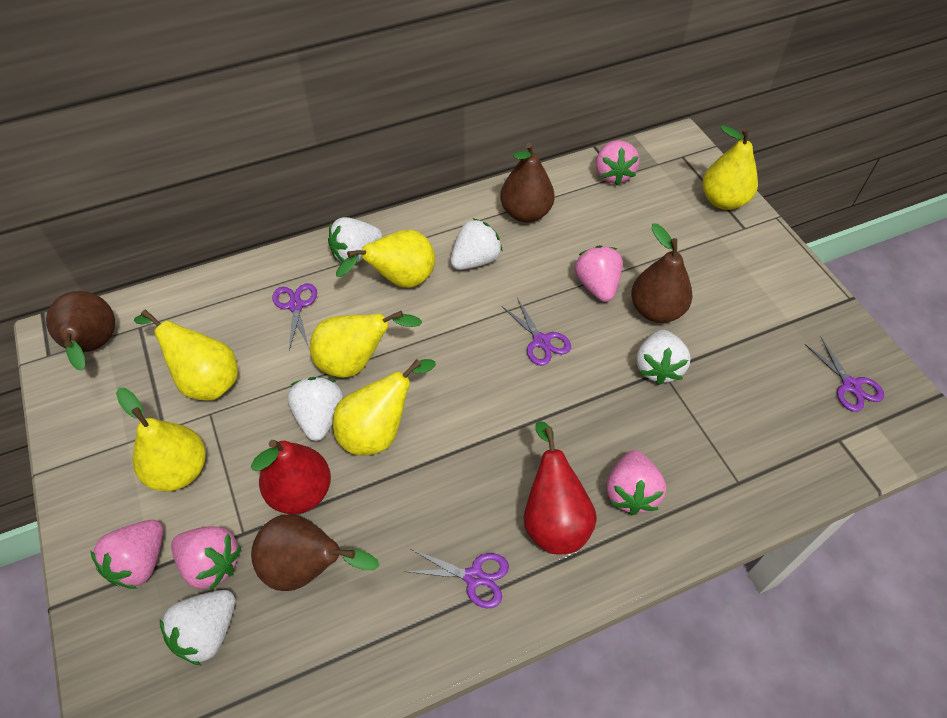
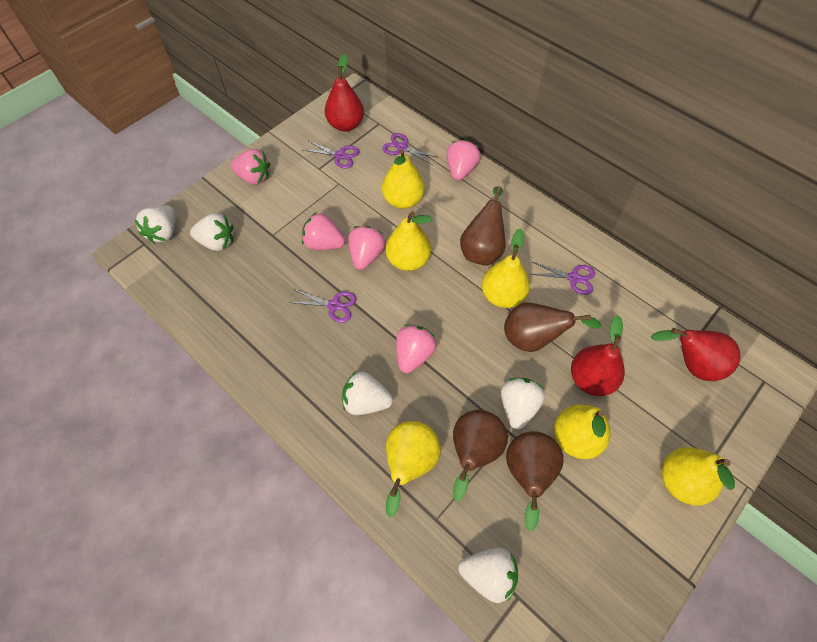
red pear: [251,440,331,514] [524,421,597,554] = 2 -> [325,54,364,131] [571,315,625,396] [651,328,741,381] = 3

